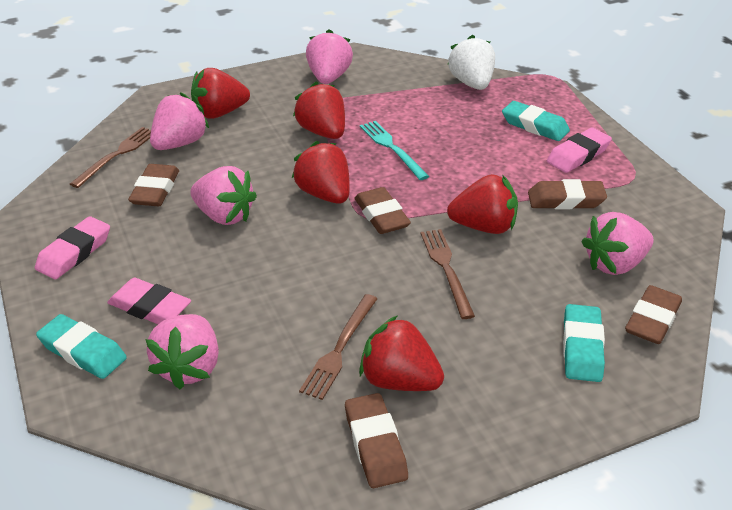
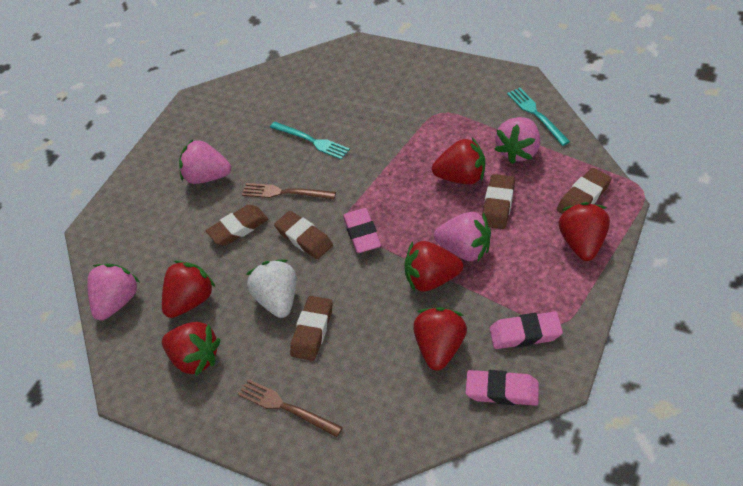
brown fork: [70,127,151,188] [299,294,377,400] [421,229,475,319] = 3 -> [238,379,343,437] [242,183,336,199] = 2
pink strawberry: [145,314,219,389] [150,92,209,150] [190,166,257,225] [306,29,353,84] [581,212,654,275] = 5 -> [87,264,140,321] [179,139,231,184] [434,212,491,261] [494,117,540,164] = 4
red strawberry: [191,68,250,119] [292,141,350,204] [293,81,345,139] [359,315,444,391] [447,174,518,234] = 5 -> [162,260,215,318] [162,322,221,376] [405,241,463,292] [413,307,467,371] [432,138,485,184] [559,202,610,261] = 6
turquoise eraser: [36,314,127,379] [502,101,570,141] [563,304,605,382] = 3 -> none = 0
turquoise fork: [360,121,429,180] = 1 -> [270,122,350,159] [507,88,570,146] = 2

